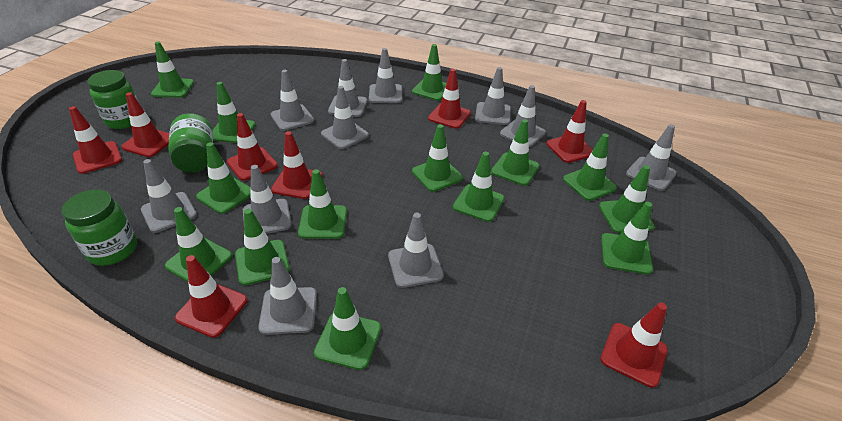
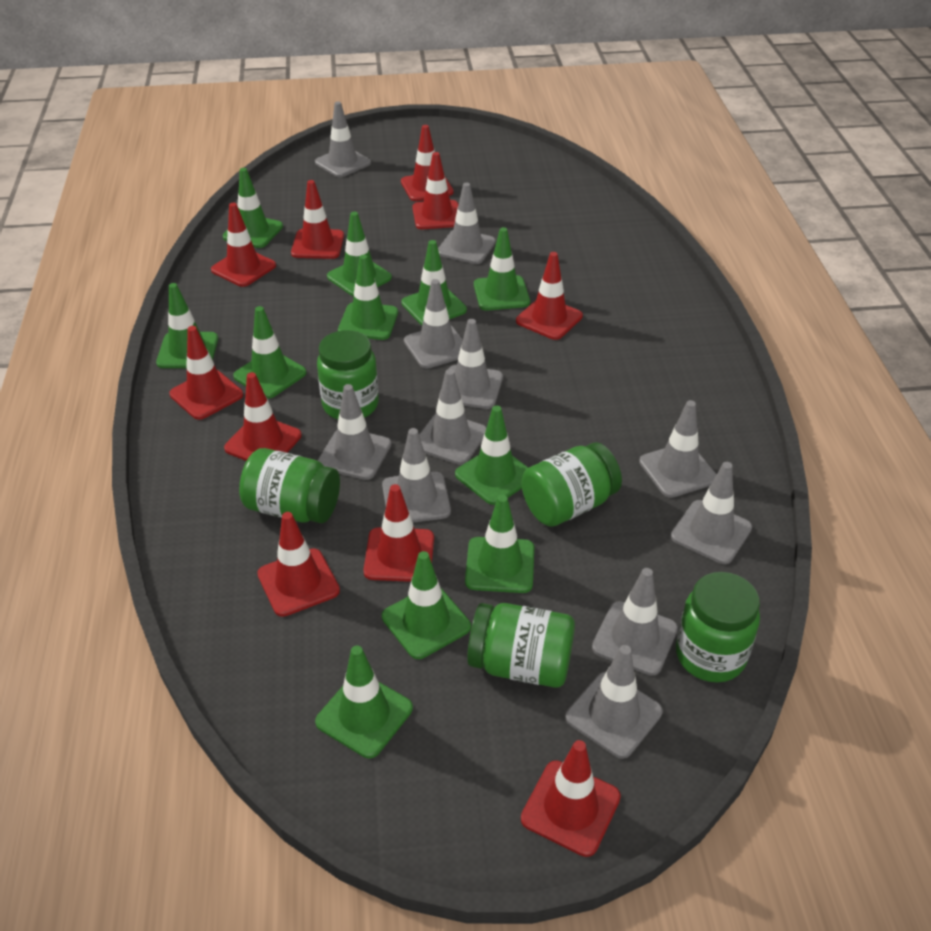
green jar: [62,190,137,266] [87,70,138,129] [168,113,213,173] = 3 -> [239,448,340,523] [317,330,379,419] [467,603,575,688] [522,442,622,527] [676,572,760,682] = 5
green traffic cone: [151,42,194,98] [165,207,232,282] [196,142,250,214] [212,82,255,143] [235,209,290,286] [298,169,347,239] [314,287,381,370] [412,44,447,101] [412,124,463,192] [453,152,504,222] [491,119,539,186] [563,134,617,201] [599,165,655,233] [601,202,653,275] = 14 -> [156,283,218,368] [223,168,283,248] [233,306,306,399] [315,645,413,758] [327,212,392,296] [338,255,398,340] [382,551,471,659] [401,240,467,325] [455,405,528,505] [465,495,534,593] [474,227,530,311] = 11
red traffic cone: [69,106,122,174] [121,92,169,157] [175,255,247,338] [227,113,278,181] [271,131,323,199] [428,69,471,129] [546,100,593,163] [600,302,668,388] = 8 -> [169,326,243,420] [211,203,276,287] [224,372,302,461] [257,512,340,617] [291,180,344,259] [363,484,434,582] [401,125,454,201] [412,152,458,229] [516,252,583,340] [521,740,621,857] = 10

